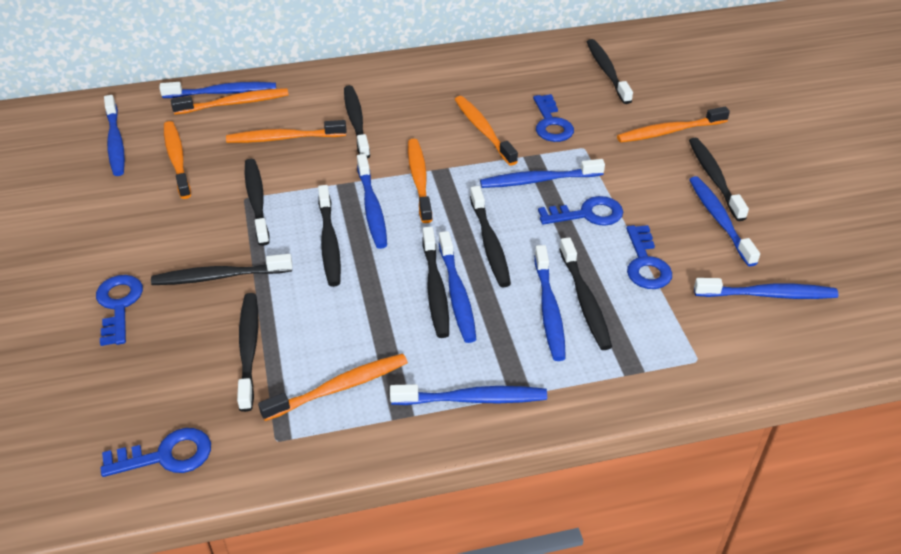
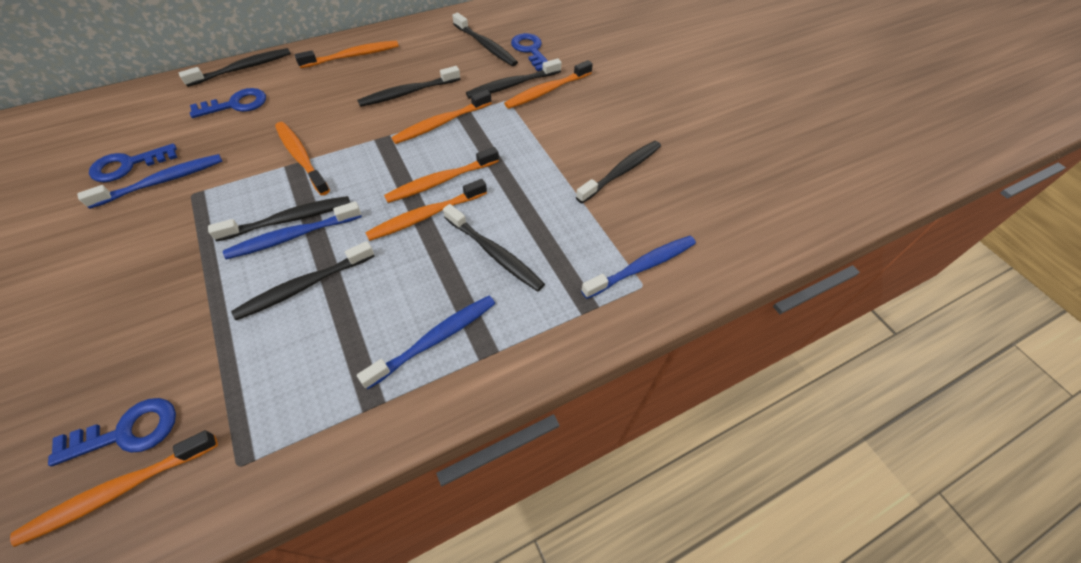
black toothbrush: [151,254,292,285] [237,293,258,412] [245,159,270,246] [318,185,341,287] [344,85,370,158] [422,227,449,338] [470,186,511,287] [559,237,612,350] [587,39,633,104] [689,138,749,221] = 10 -> [179,48,291,87] [208,196,350,241] [231,241,375,320] [357,66,460,107] [443,204,545,292] [452,13,518,66] [466,58,561,99] [576,141,661,203] = 8
blue key: [96,275,143,346] [101,428,211,477] [533,94,574,142] [538,196,623,226] [626,225,672,289] = 5 -> [48,398,176,466] [89,143,177,182] [190,88,266,118] [511,33,548,71] = 4
blue toothbrush: [104,95,125,176] [159,82,276,98] [357,154,387,249] [390,384,547,405] [439,231,476,343] [480,159,605,188] [534,245,566,361] [689,176,760,267] [694,278,839,299] = 9 -> [77,154,222,209] [223,201,362,260] [357,296,495,389] [581,236,696,299] = 4

